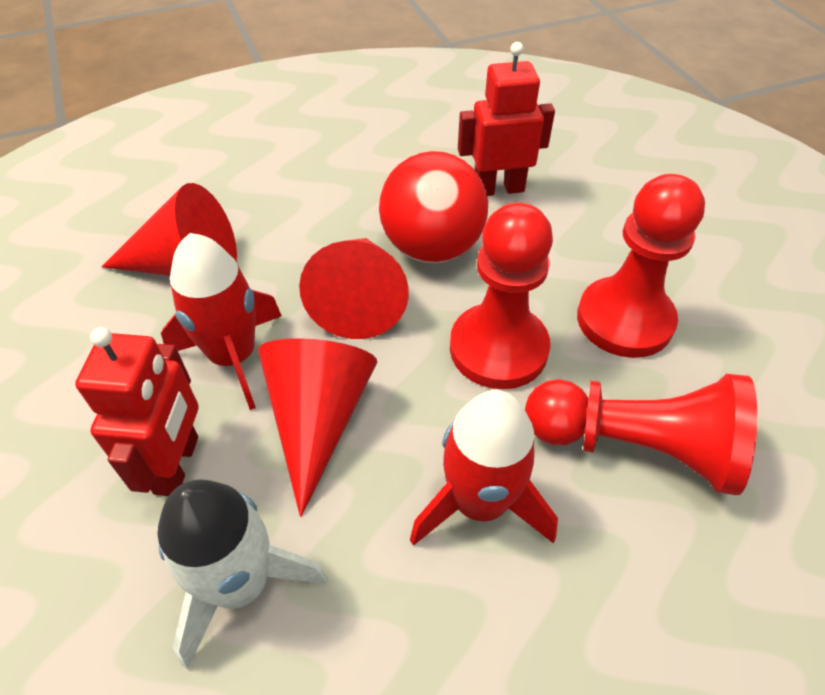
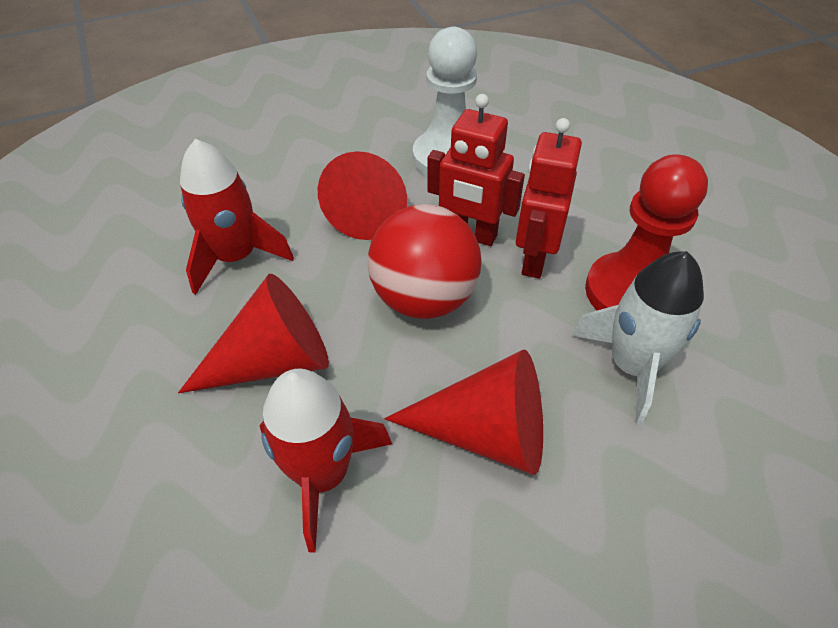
red pawn: [450,203,553,389] [525,374,757,495] [577,174,705,358] = 3 -> [585,154,708,310] = 1
white pawn: none = 0 -> [413,27,477,176] = 1

